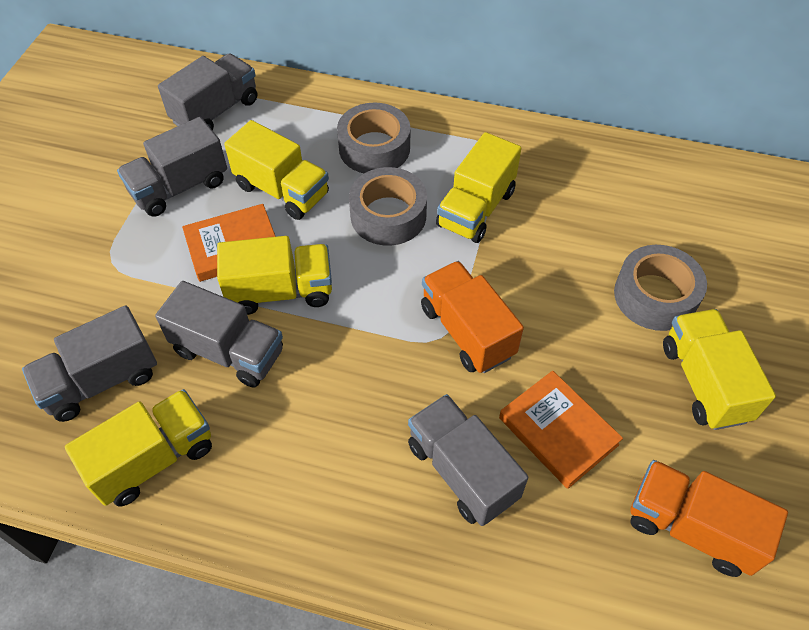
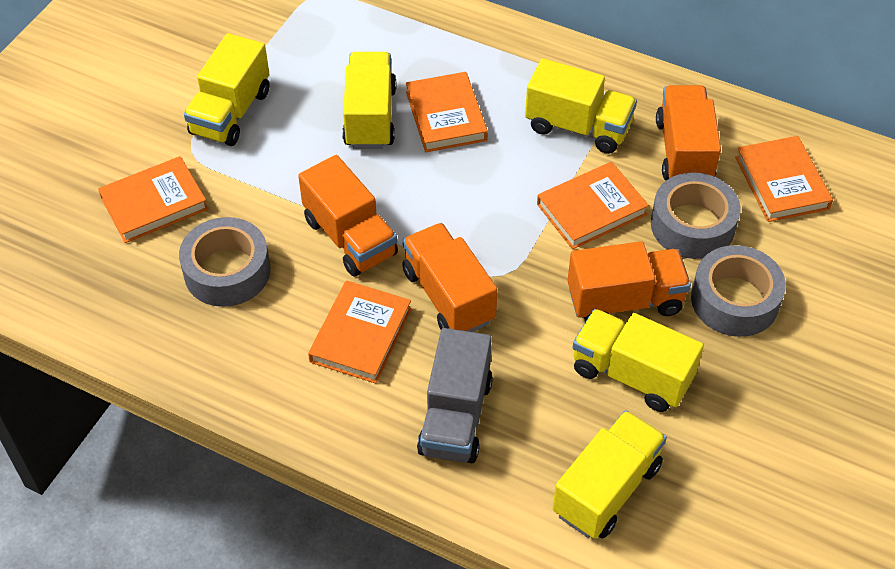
grey truck: [22,305,157,422] [117,117,227,216] [155,281,283,388] [158,53,257,130] [408,394,528,526] = 5 -> [417,328,493,463] = 1
orange book: [182,204,276,282] [499,371,623,489] = 2 -> [98,156,208,243] [308,280,411,384] [406,72,488,152] [537,162,649,249] [735,136,833,222] = 5
orange truck: [421,261,524,373] [630,460,788,577] = 2 -> [298,155,398,277] [402,223,498,332] [567,241,691,322] [656,85,721,181] = 4

